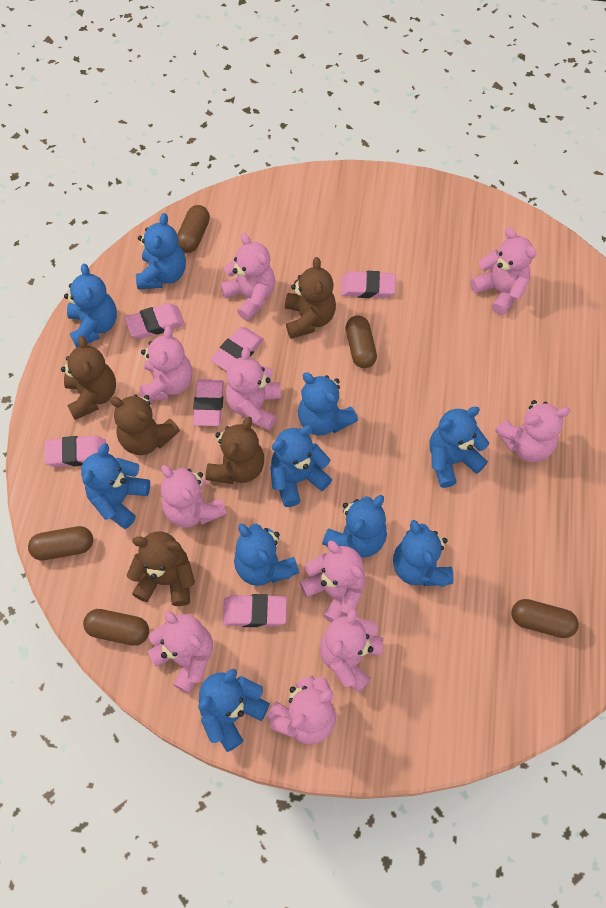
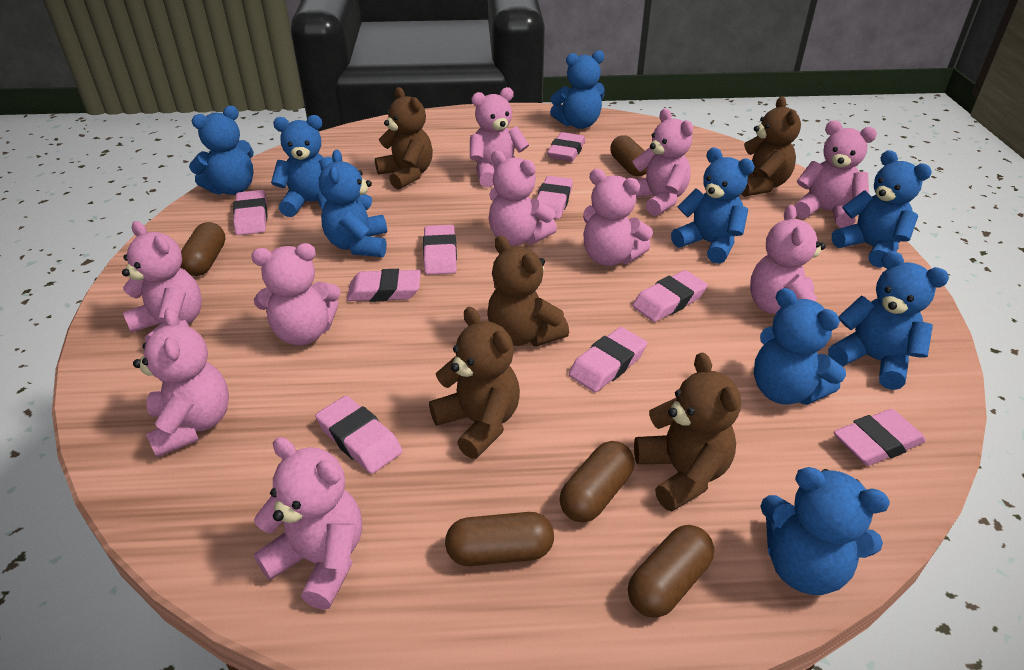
blue teddy bear: [64,264,117,348] [81,443,150,529] [136,213,186,289] [198,669,270,752] [234,523,299,586] [270,425,332,507] [298,372,358,436] [322,495,387,558] [393,520,454,587] [430,407,489,488] = 10 -> [189,106,254,195] [271,115,333,217] [319,149,387,257] [550,50,605,129] [671,148,755,264] [754,288,846,405] [760,467,890,595] [828,251,949,390] [832,150,932,268] = 9
pink eraser: [44,436,106,467] [125,303,185,339] [193,379,224,426] [210,327,264,371] [223,594,287,627] [341,271,396,298] = 6 -> [233,190,268,235] [315,396,403,474] [347,269,421,302] [423,225,457,275] [536,176,573,219] [547,132,585,162] [569,327,647,392] [632,270,708,322] [834,409,926,466] = 9

